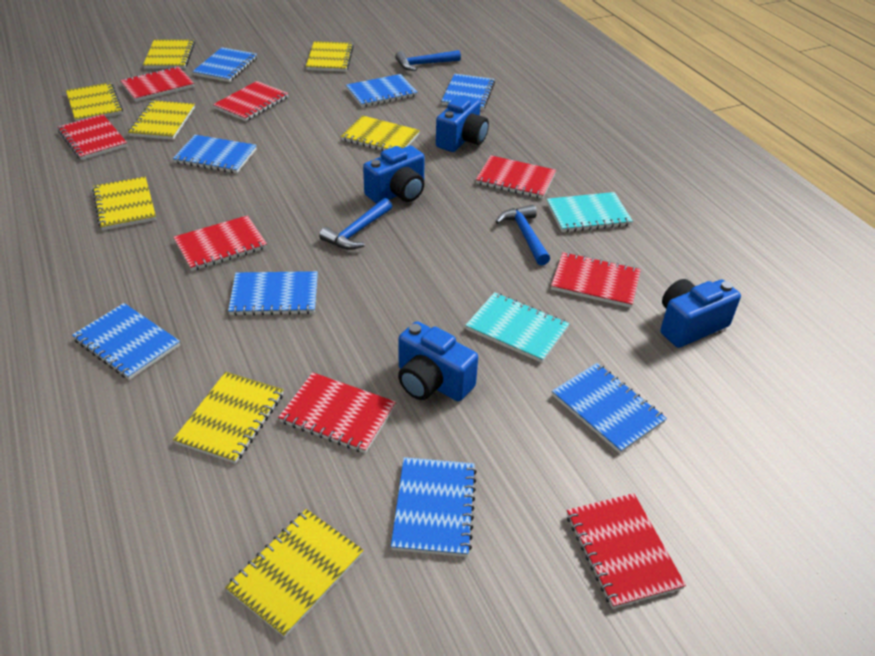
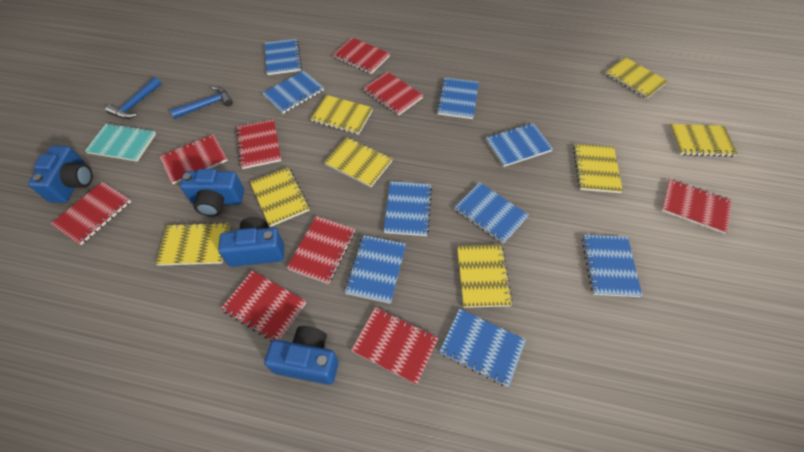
blue hammer: [319,198,392,250] [395,50,461,71] [496,205,550,265] = 3 -> [105,77,161,119] [170,87,233,119] = 2
blue notebook: [72,303,180,380] [173,135,257,173] [192,47,257,82] [228,271,318,316] [346,74,418,107] [391,457,477,557] [441,74,495,110] [552,363,667,453] = 8 -> [262,70,324,114] [265,39,302,75] [345,235,406,304] [384,181,432,236] [436,78,479,119] [439,309,526,387] [454,182,529,244] [486,123,553,167] [582,235,642,297] = 9
red notebook: [58,114,127,160] [120,66,194,102] [173,215,267,271] [213,81,288,121] [278,372,396,453] [476,155,556,199] [551,252,641,308] [567,493,686,609] = 8 -> [51,182,131,245] [159,134,228,184] [221,270,306,342] [236,120,281,169] [287,216,355,284] [333,38,390,74] [351,307,439,385] [363,72,423,116] [661,179,732,234] = 9
turquoise notebook: [465,292,570,363] [547,192,633,232] = 2 -> [85,123,156,162] = 1

